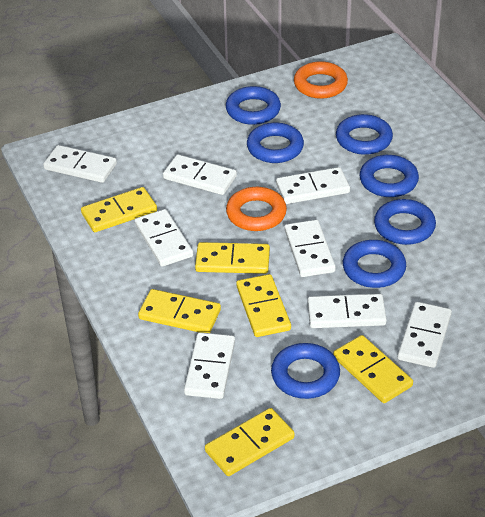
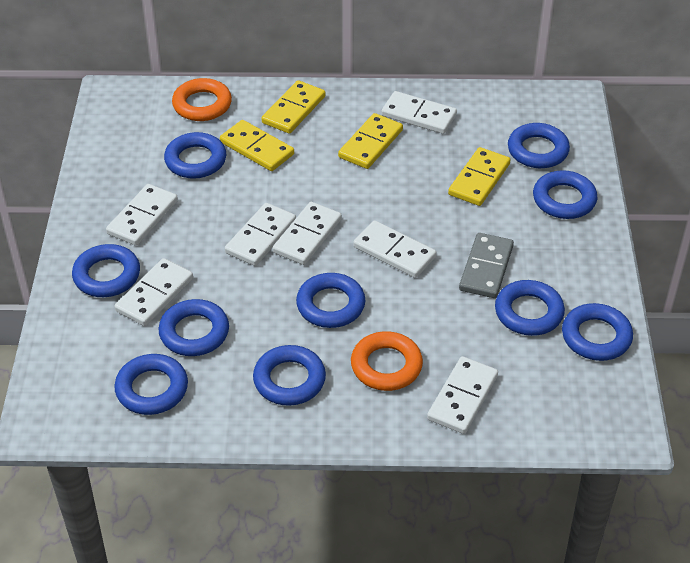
blue ring: [226,86,281,125] [247,123,304,163] [271,343,340,399] [336,114,393,155] [343,240,406,288] [360,155,419,197] [374,199,436,245] = 7 -> [72,244,140,297] [114,354,188,415] [159,299,229,356] [164,132,226,179] [253,345,326,406] [296,273,365,328] [495,280,565,336] [508,123,570,168] [533,170,597,219] [562,303,633,361] = 10
grey domino: none = 0 -> [459,233,514,298] = 1
white domino: [43,145,117,183] [135,209,193,267] [163,154,237,195] [184,332,235,399] [276,167,350,204] [284,220,336,277] [308,294,387,328] [398,302,452,368] = 8 -> [106,184,178,246] [115,258,193,326] [225,203,296,266] [273,202,342,265] [353,220,436,278] [381,91,457,134] [427,356,498,434] = 7
yellow domino: [81,187,157,232] [138,289,221,333] [195,242,270,274] [205,408,295,476] [236,274,291,337] [333,335,413,403] = 6 -> [220,120,294,171] [262,80,325,134] [338,113,403,169] [448,147,510,206] = 4

